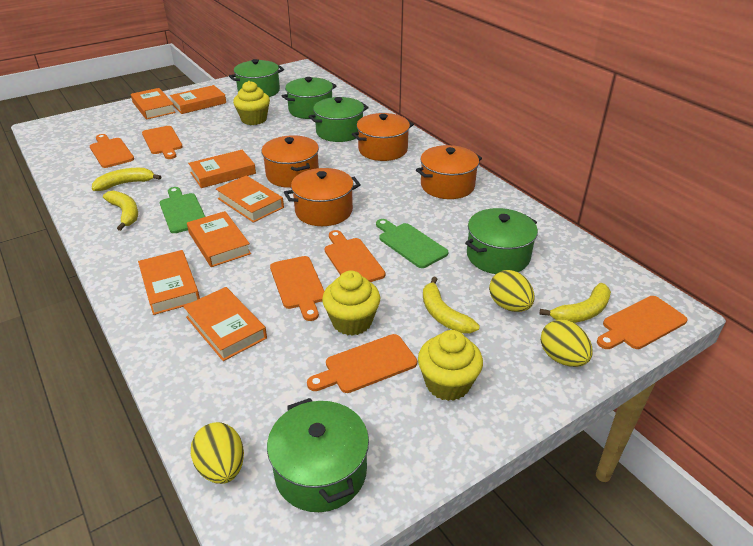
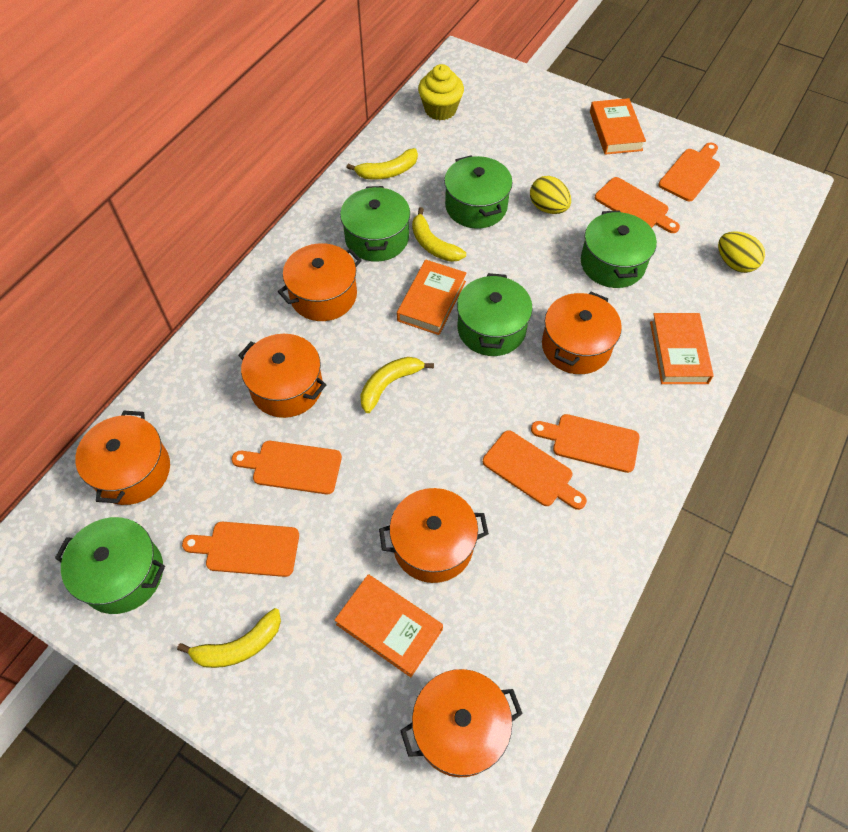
green cutting board: [160,187,205,233] [376,219,448,268] = 2 -> none = 0
orange book: [131,88,176,120] [138,250,200,315] [170,85,226,114] [183,287,267,361] [187,211,251,267] [188,150,256,188] [216,175,284,223] = 7 -> [335,574,443,677] [397,260,466,335] [590,98,646,155] [650,313,714,384] = 4
orange pot: [261,135,319,188] [284,168,361,226] [352,113,414,161] [416,145,482,199] = 4 -> [75,411,170,505] [238,334,326,418] [278,243,362,321] [379,488,489,583] [400,669,523,777] [542,292,622,374] = 6
yellow cupcake: [233,81,270,125] [322,270,380,336] [418,330,483,401] = 3 -> [418,64,464,121] = 1
yellow egg: [191,422,244,484] [489,270,535,312] [541,319,593,367] = 3 -> [530,176,571,214] [718,231,765,273] = 2

